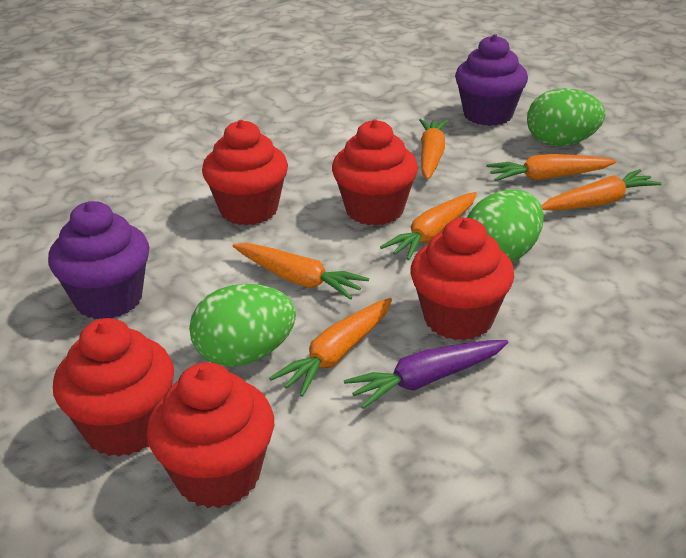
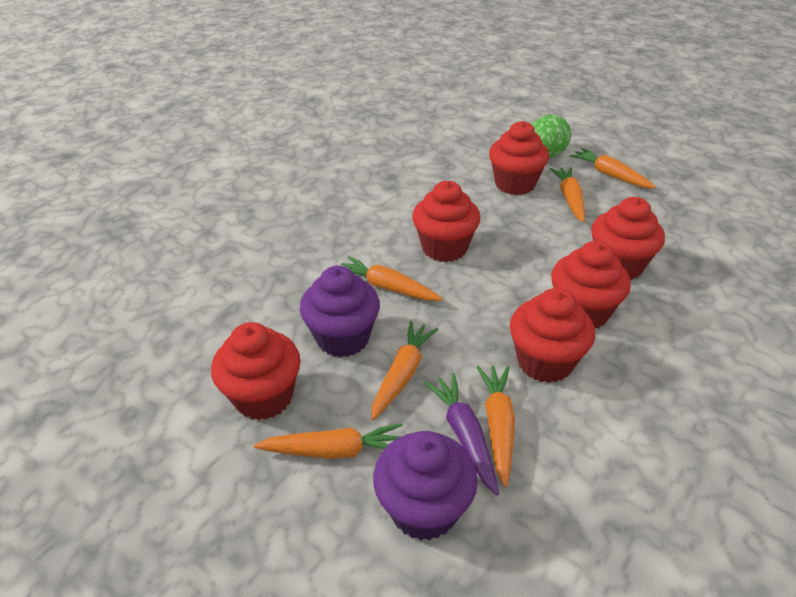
green egg: [189,284,296,367] [467,189,544,262] [527,88,605,146] = 3 -> [532,115,571,158] = 1
red cupcake: [53,318,174,457] [146,362,274,508] [202,120,288,225] [332,119,418,226] [410,218,514,340] = 5 -> [211,322,300,420] [412,181,480,262] [489,121,549,195] [510,288,595,383] [551,241,631,328] [591,197,665,280] = 6

